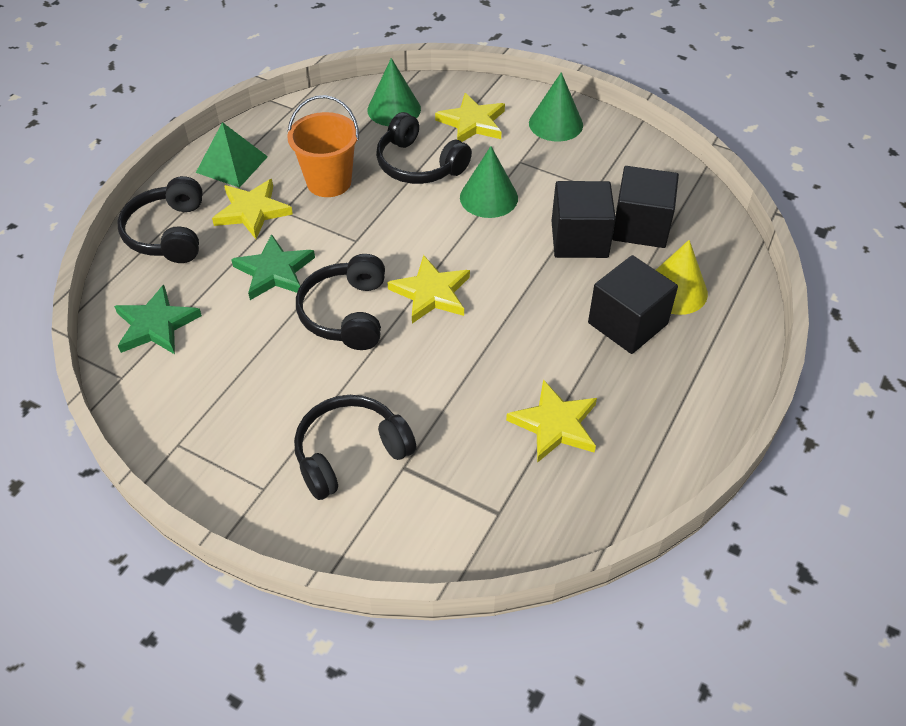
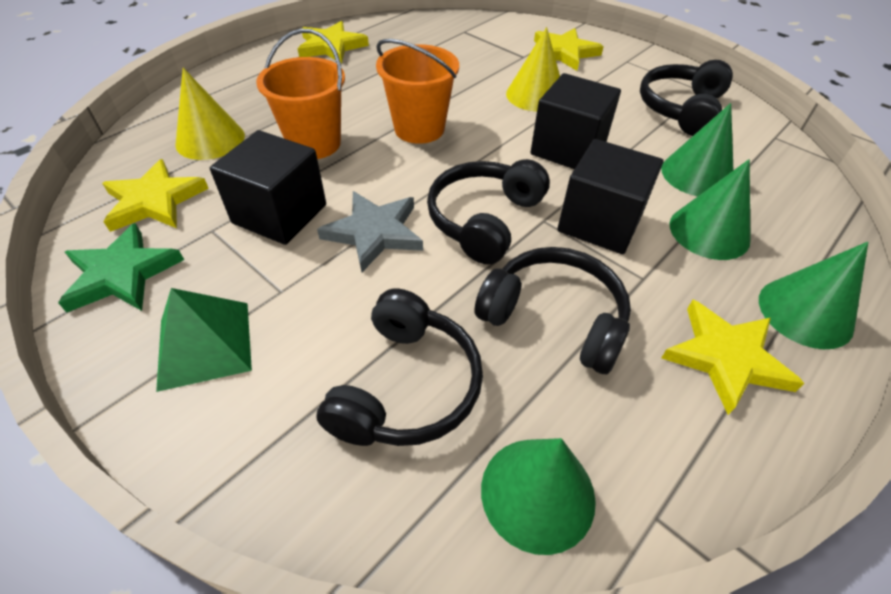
green cone: [368,58,421,126] [460,146,518,218] [529,72,583,141] = 3 -> [481,438,596,555] [661,103,733,196] [669,159,751,260] [759,242,868,349] = 4
green star: [114,285,202,354] [231,234,315,300] = 2 -> [58,223,184,313] = 1
grey star: none = 0 -> [317,191,423,272] = 1
orange bucket: [287,95,359,197] = 1 -> [256,29,345,159] [376,39,459,144] = 2
yellow cone: [656,240,708,315] = 1 -> [175,68,245,160] [506,27,560,112] = 2

